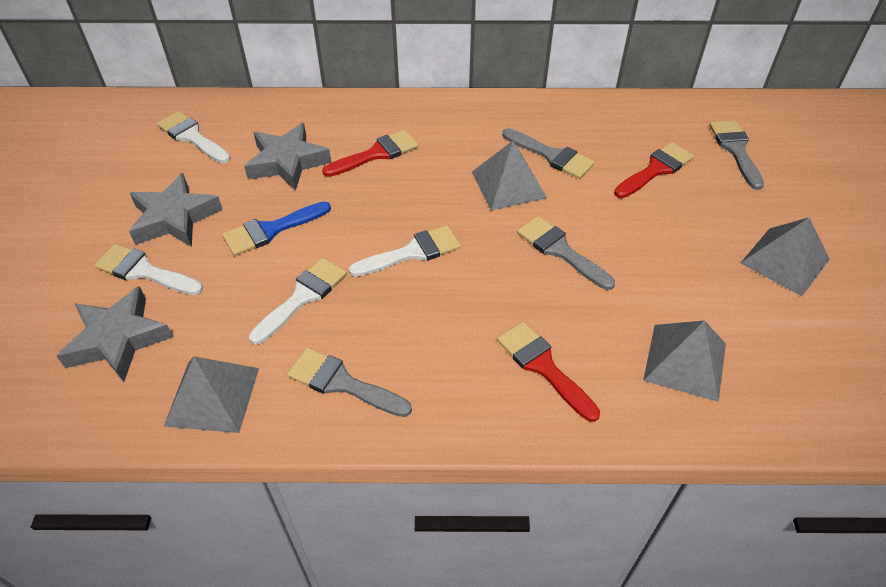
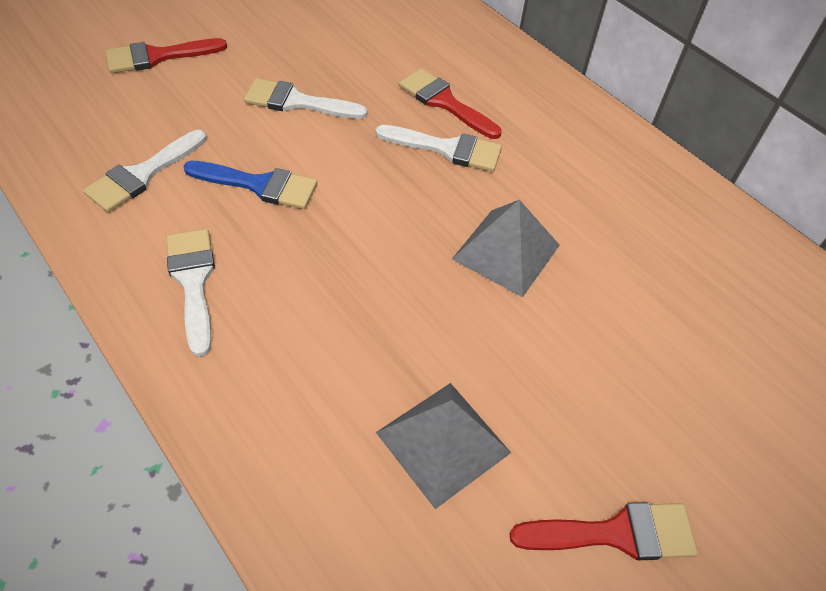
grey brush: [287,348,412,417] [502,128,595,179] [517,216,615,290] [709,120,764,190] = 4 -> none = 0
grey pyramid: [164,356,259,433] [472,141,547,211] [643,320,726,402] [741,218,830,296] = 4 -> [376,383,511,509] [452,200,560,297] = 2
grey star: [57,286,173,382] [129,173,223,247] [244,123,331,191] = 3 -> none = 0

